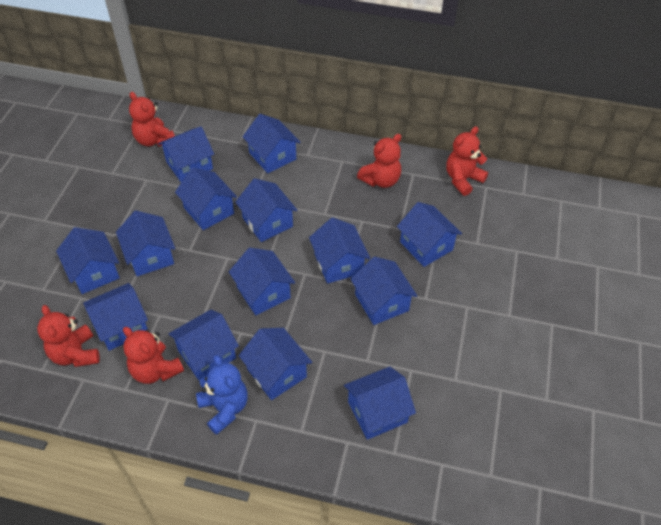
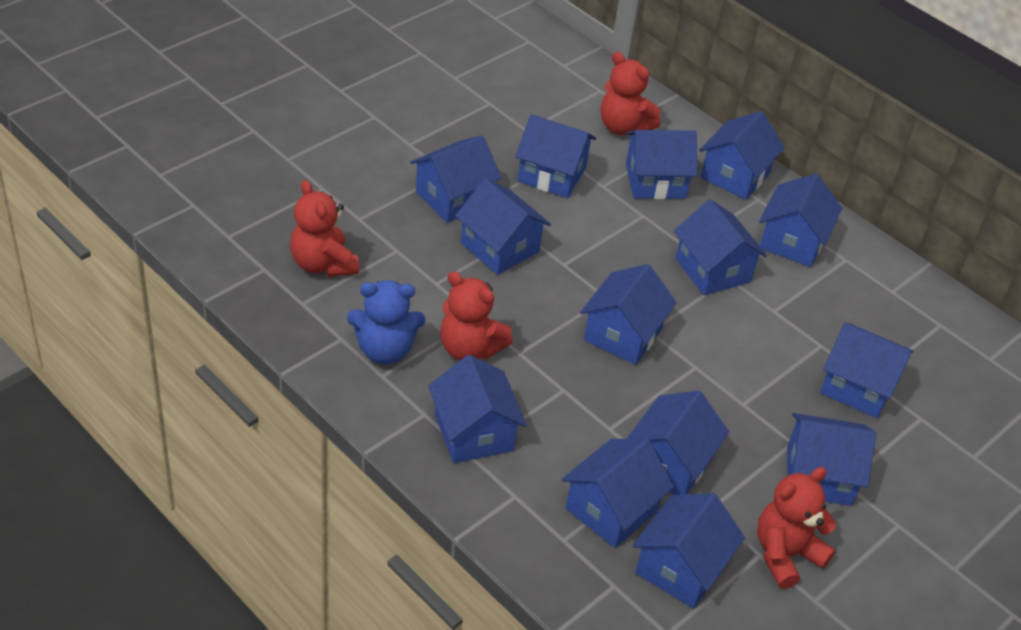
red teddy bear: [37,305,100,367] [123,327,184,384] [129,92,175,147] [357,134,401,188] [446,126,488,196] = 5 -> [290,180,359,277] [440,271,513,360] [601,52,660,135] [757,467,837,589] = 4

